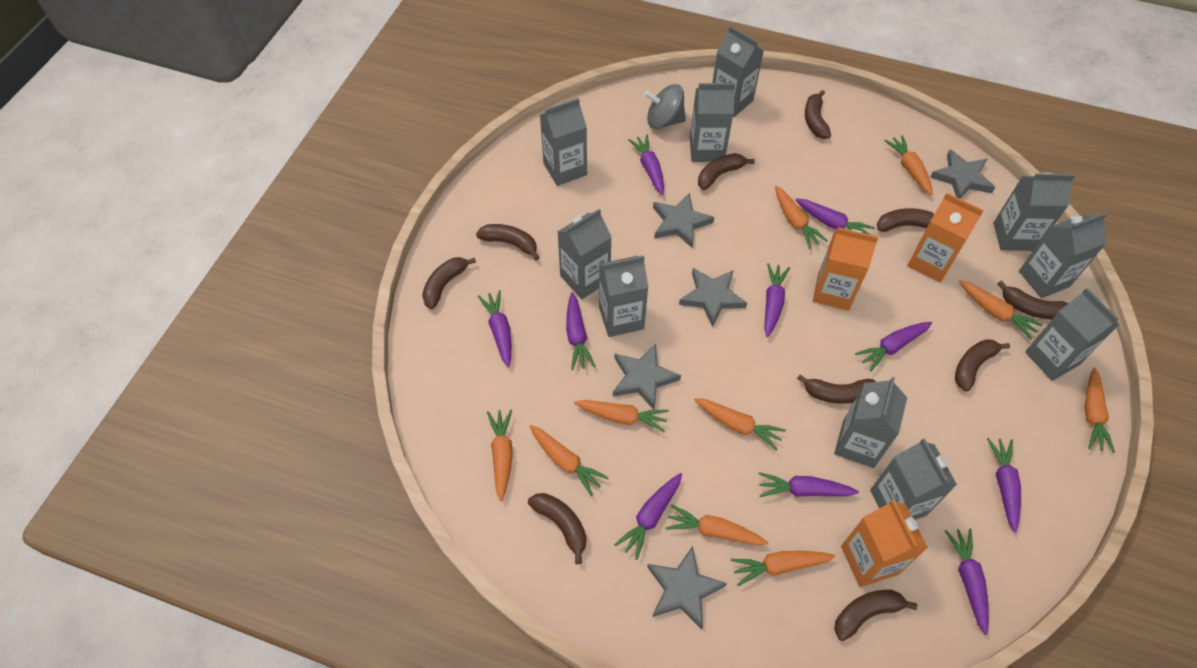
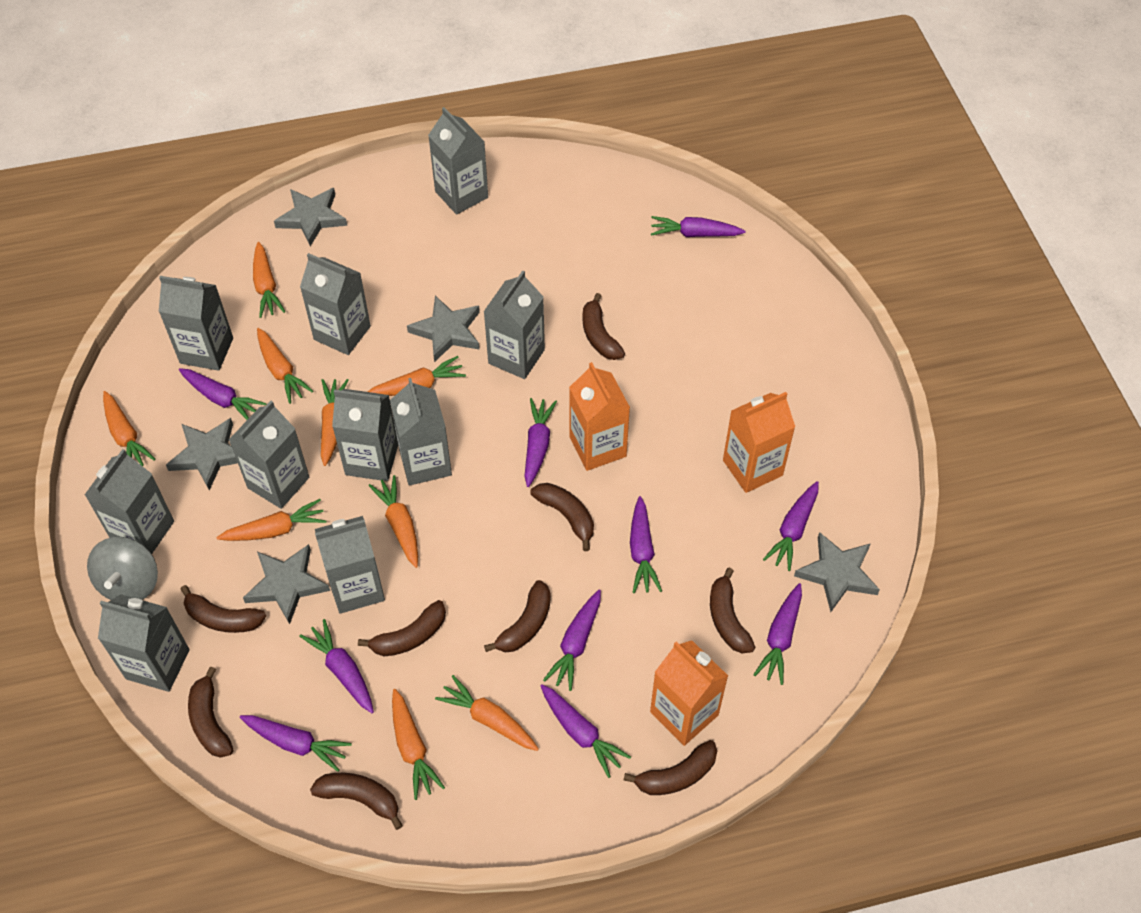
brown banana: [422,257,476,309] [476,224,540,260] [528,493,587,564] [698,153,755,190] [797,375,875,404] [805,90,831,139] [834,590,917,641] [877,208,934,232] [955,339,1010,392] [997,280,1068,319] = 10 -> [180,585,266,633] [188,667,233,758] [310,773,403,830] [358,600,446,656] [484,580,551,652] [530,483,594,551] [583,293,625,360] [624,740,717,795] [710,568,755,653] = 9
orange carrot: [487,409,513,501] [530,425,609,496] [574,400,669,432] [666,504,768,545] [694,398,786,451] [731,551,835,586] [775,186,828,249] [884,135,933,195] [959,280,1043,340] [1084,368,1115,453] = 10 -> [103,391,156,466] [217,499,326,541] [253,242,286,318] [257,328,313,404] [321,379,349,466] [368,356,466,396] [368,475,418,568] [392,689,445,800] [435,675,539,751] = 9

